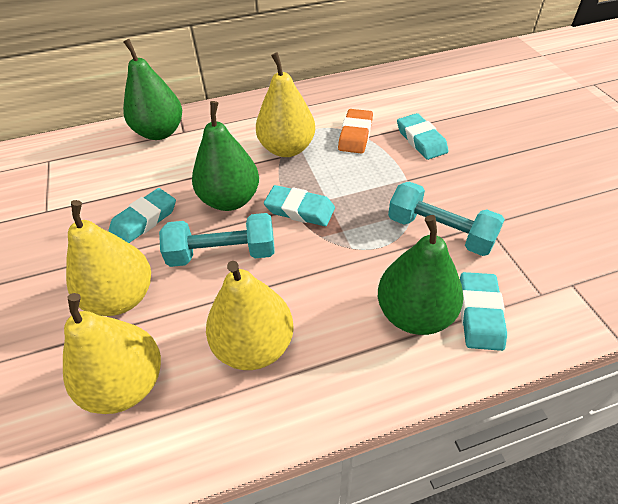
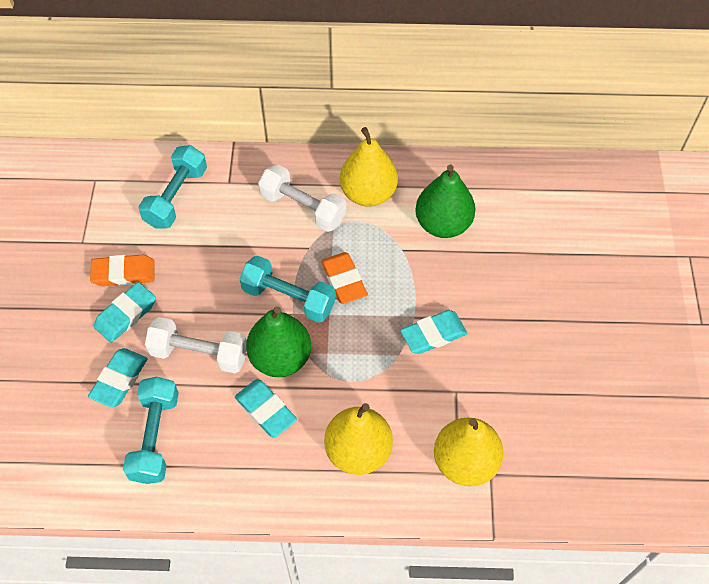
green pear: [123,39,182,140] [192,101,259,211] [378,215,463,335] = 3 -> [246,306,311,377] [415,165,475,238] = 2
orange eraser: [338,109,373,154] = 1 -> [90,255,155,286] [321,252,368,304] = 2
turquoise dumbbell: [159,213,274,267] [388,182,505,256] = 2 -> [123,377,179,484] [138,145,207,229] [240,256,336,323] = 3
white dumbbell: none = 0 -> [145,317,247,373] [258,164,346,232] = 2
yellow pear: [63,293,161,414] [66,200,151,316] [206,261,294,370] [256,52,315,157] = 4 -> [324,403,393,475] [340,127,398,207] [434,418,503,486] = 3

